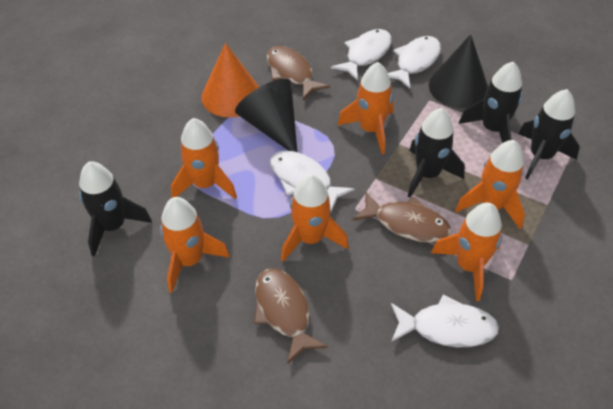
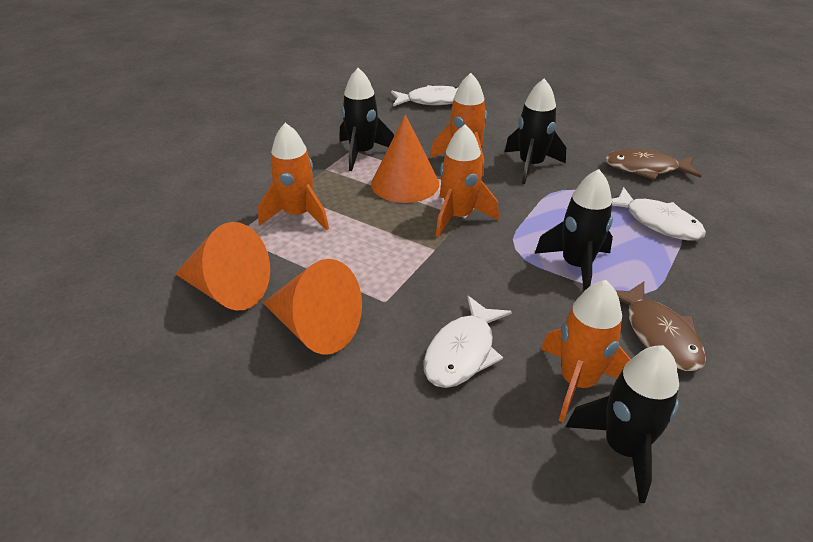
black cone: [235,79,297,152] [429,34,488,108] = 2 -> none = 0
brown fish: [254,268,328,364] [267,46,330,100] [353,192,451,243] = 3 -> [605,149,701,180] [615,282,706,371] = 2
orange cone: [202,43,259,117] = 1 -> [175,222,270,310] [263,259,362,354] [371,114,439,203] = 3
orange rocket: [160,197,230,293] [171,118,237,199] [281,174,349,262] [337,62,394,154] [431,203,502,301] [455,140,525,229] = 6 -> [258,123,329,230] [430,73,487,176] [436,124,499,238] [541,280,631,422] = 4
white fish: [270,150,354,212] [331,29,392,81] [388,36,441,89] [391,294,499,347] = 4 -> [391,85,458,106] [423,296,512,388] [612,187,706,240] = 3

